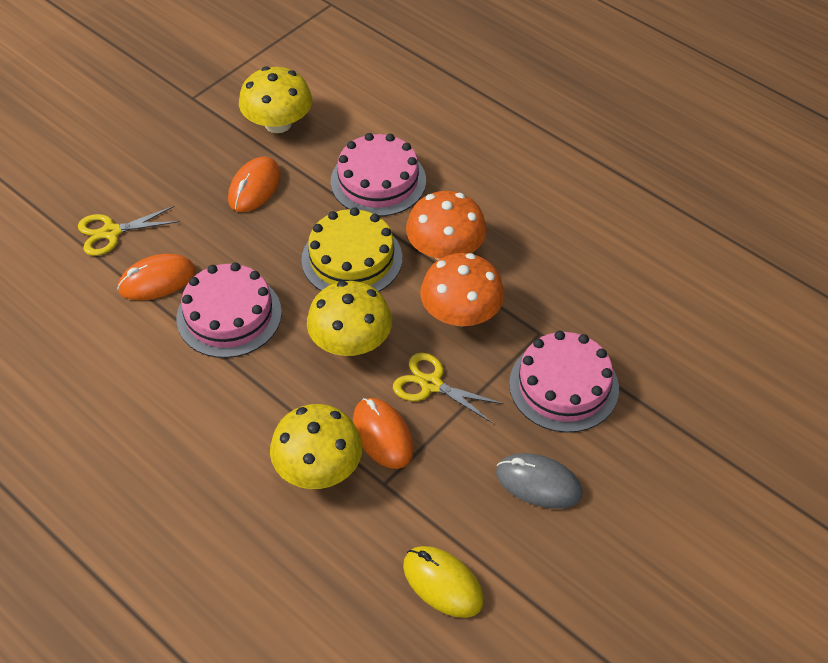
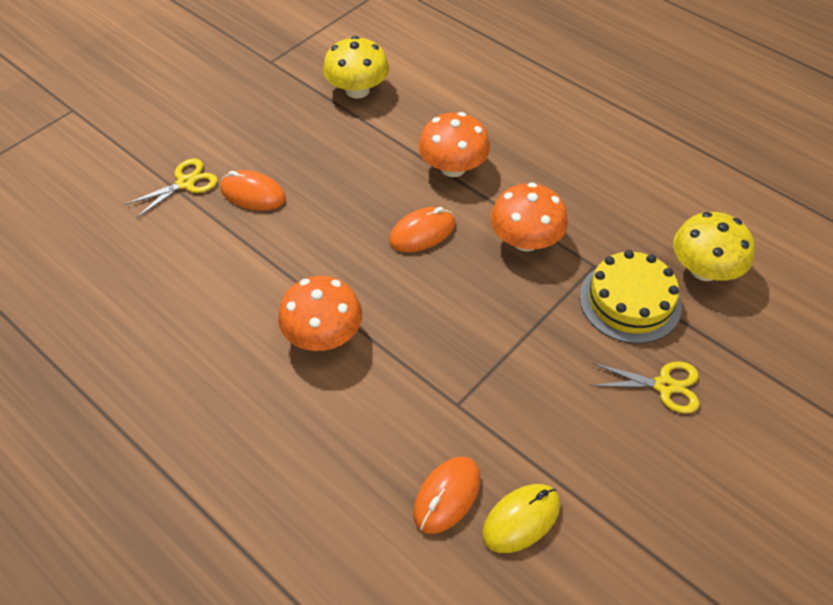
grey mouse: [496,453,582,509] = 1 -> none = 0
orange mushroom: [406,191,487,260] [420,253,505,327] = 2 -> [278,276,362,351] [418,112,490,177] [490,182,568,252] = 3
pink cake: [176,262,282,358] [331,133,426,217] [509,331,619,433] = 3 -> none = 0
yellow mushroom: [239,67,312,133] [270,404,362,489] [307,281,392,356] = 3 -> [323,36,389,99] [673,212,755,281] = 2

